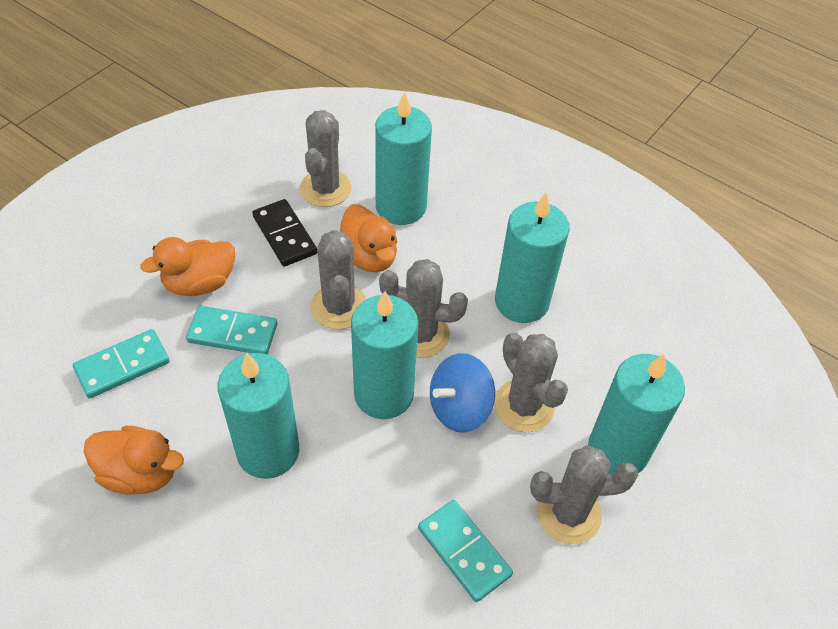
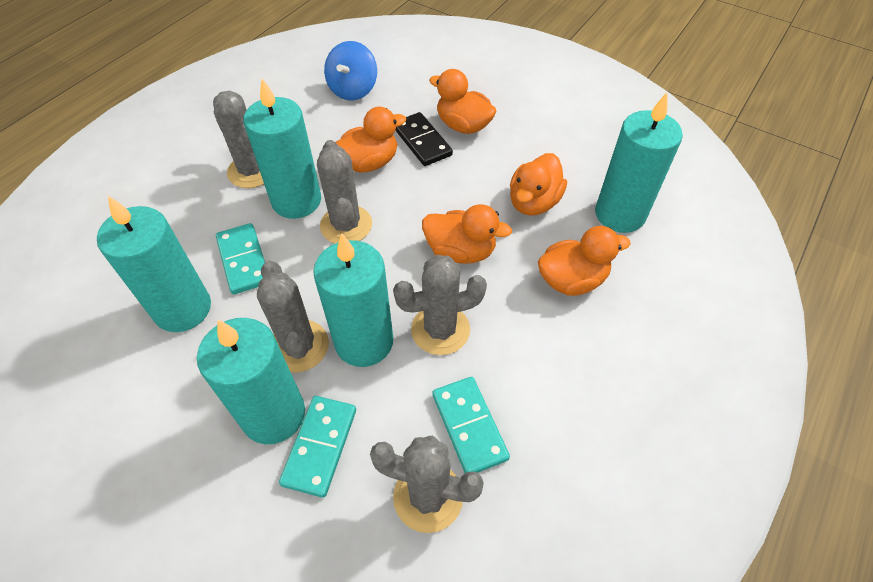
orange duck: [84,426,184,495] [140,237,235,296] [340,204,397,272] = 3 -> [335,107,406,173] [422,204,512,264] [429,69,496,134] [510,153,567,216] [538,226,630,296] = 5

